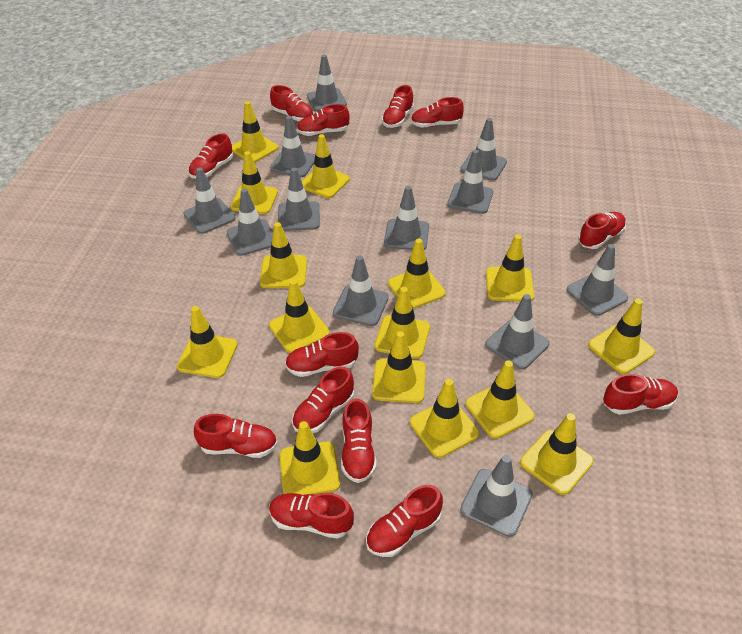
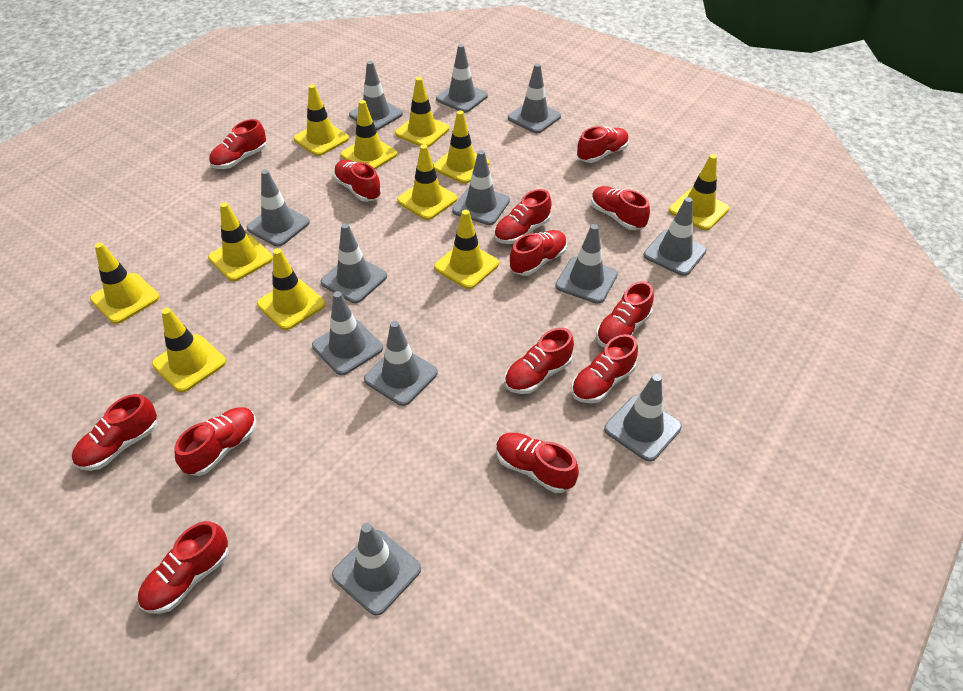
yellow traffic cone: [177,306,238,378] [230,151,278,214] [232,101,278,163] [260,222,307,288] [269,280,330,353] [279,421,340,495] [302,134,350,198] [372,331,426,403] [374,287,430,359] [388,239,446,309] [410,379,479,458] [466,360,534,438] [486,235,534,301] [520,413,593,495] [588,299,655,374] = 15 -> [90,242,160,324] [152,308,226,393] [208,202,273,281] [257,248,325,330] [293,84,349,156] [340,100,397,169] [395,77,449,147] [397,144,457,220] [434,110,490,184] [434,210,499,289] [669,154,729,230] = 11

